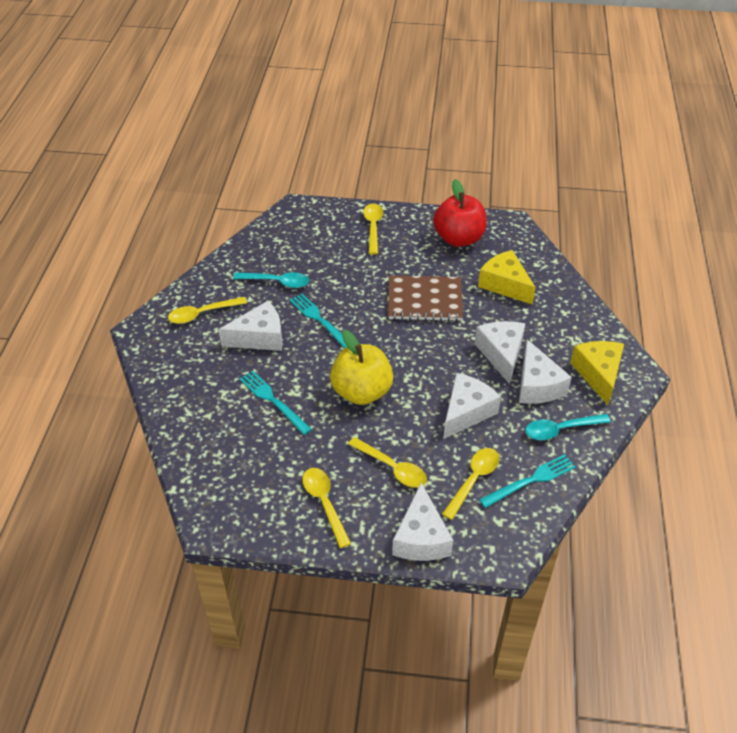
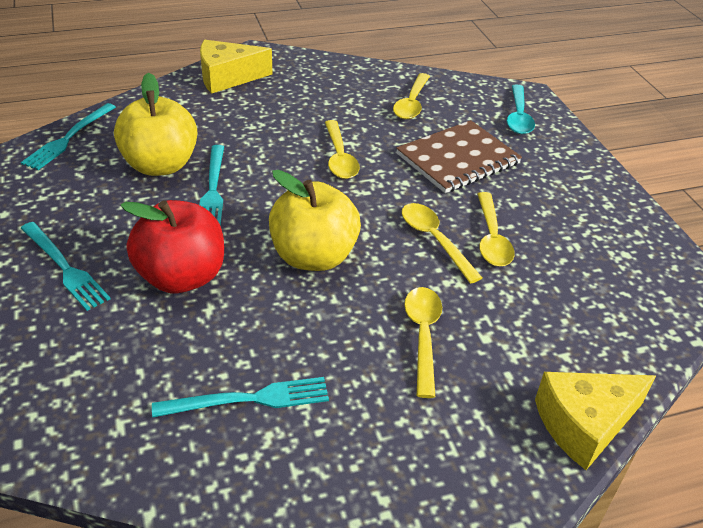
turquoise fork: [239,370,312,435] [290,293,347,349] [479,454,576,508] = 3 -> [21,103,116,170] [21,222,111,311] [152,377,329,418] [199,145,224,226] = 4
turquoise spoon: [233,272,309,288] [525,414,611,440] = 2 -> [507,84,535,134] = 1
white cheese: [218,301,283,351] [392,483,453,561] [443,373,501,439] [475,321,525,384] [519,339,572,404] = 5 -> none = 0
yellow apple: [330,330,393,405] = 1 -> [114,73,197,176] [269,170,361,271] = 2

